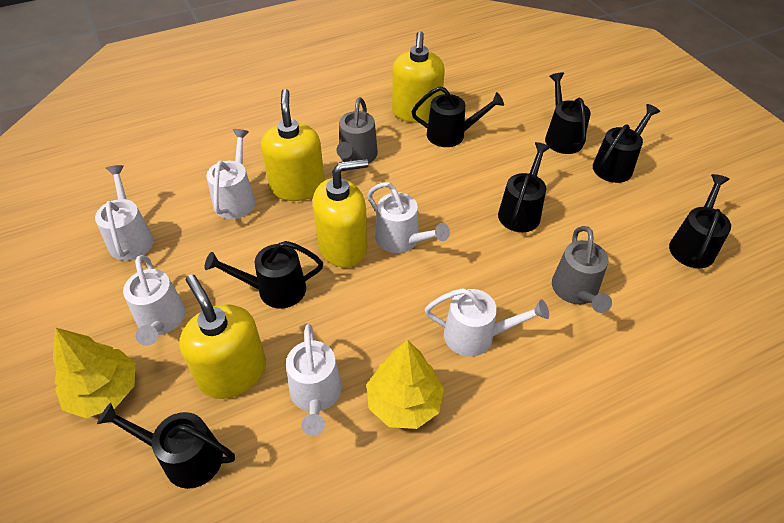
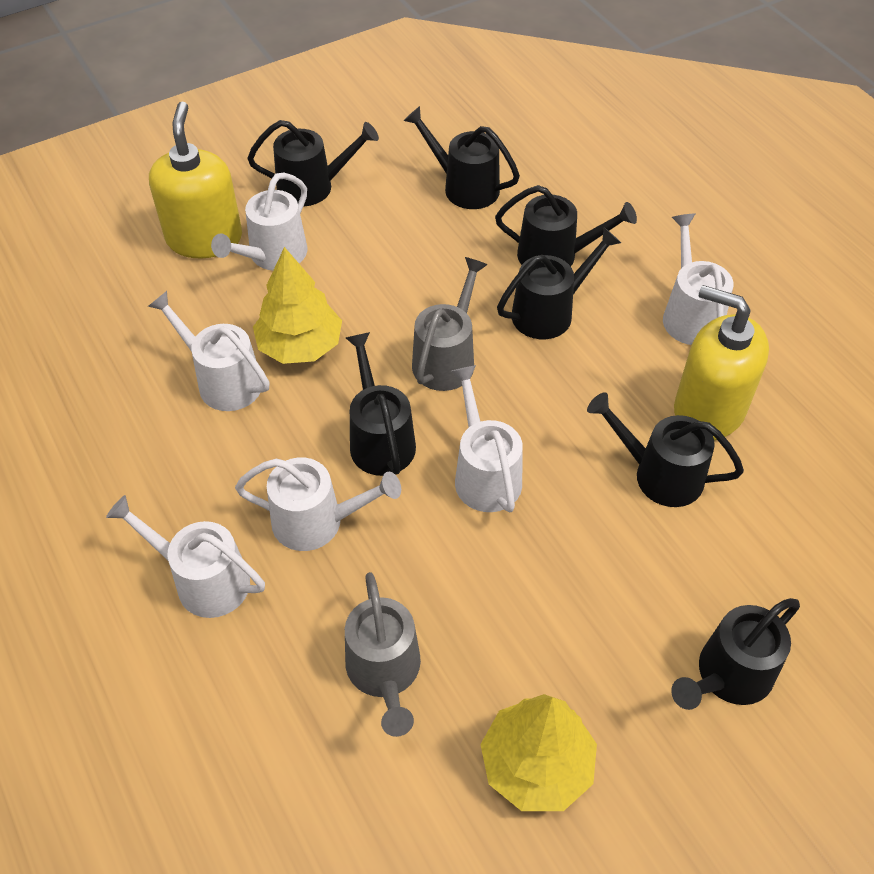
yellow soap dispenser: [179,274,266,399] [261,89,325,201] [313,159,369,268] [392,31,445,123] = 4 -> [149,102,242,259] [674,285,769,440] = 2

